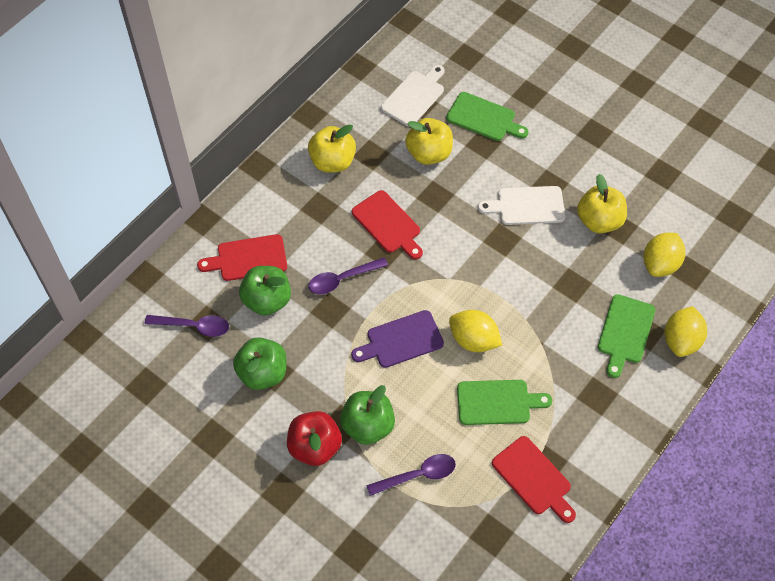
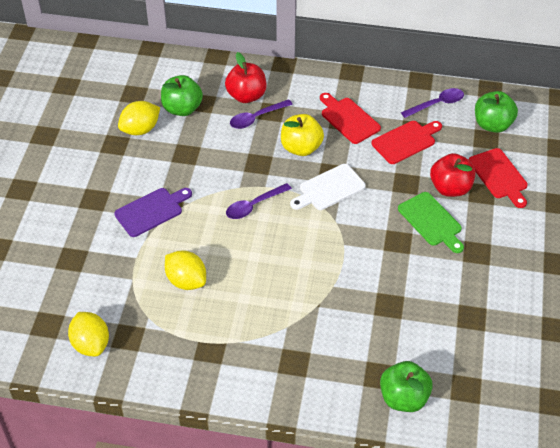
green cutting board: [446,92,529,141] [457,380,552,425] [598,294,655,378] = 3 -> [398,192,464,253] = 1
red apple: [287,411,342,466] = 1 -> [225,52,266,103] [430,153,475,197] = 2
white cutting board: [381,65,445,127] [478,186,565,225] = 2 -> [290,164,366,210] = 1
yellow apple: [308,125,356,173] [405,118,453,165] [577,174,627,234] = 3 -> [281,114,324,156] = 1

